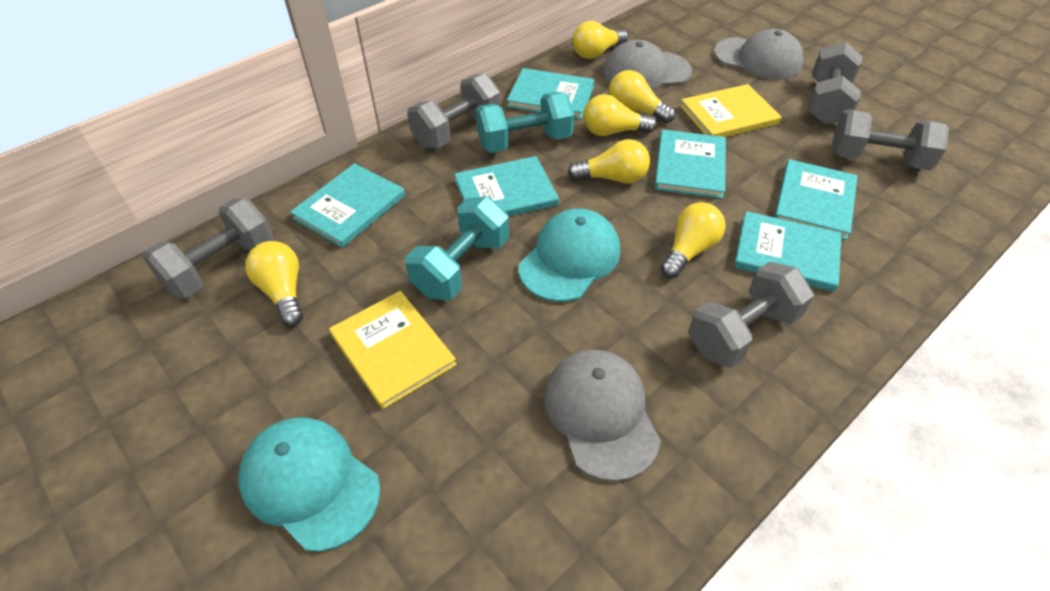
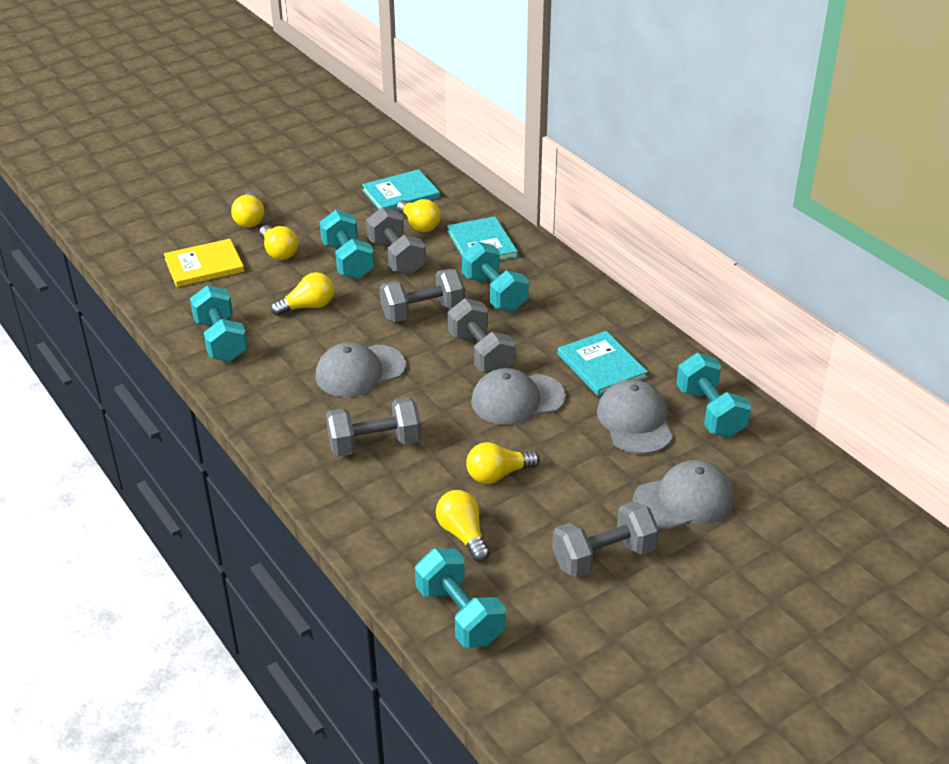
grey cap: [544,350,661,482] [603,40,692,90] [714,29,804,80] = 3 -> [316,342,406,397] [471,368,566,425] [597,379,673,454] [633,460,734,530] = 4
turquoise book: [290,163,405,248] [454,156,559,217] [507,68,595,119] [654,129,726,198] [734,211,842,292] [774,159,858,240] = 6 -> [362,169,440,210] [447,216,518,261] [557,331,648,396] = 3
turquoise cap: [239,418,380,552] [519,208,620,302] = 2 -> none = 0
turquoise dumbbell: [405,197,509,300] [475,92,574,153] = 2 -> [190,285,248,362] [320,210,375,279] [415,549,506,648] [462,242,529,312] [676,353,751,437] = 5
yellow book: [329,291,457,409] [680,84,781,137] = 2 -> [164,239,244,287] = 1

